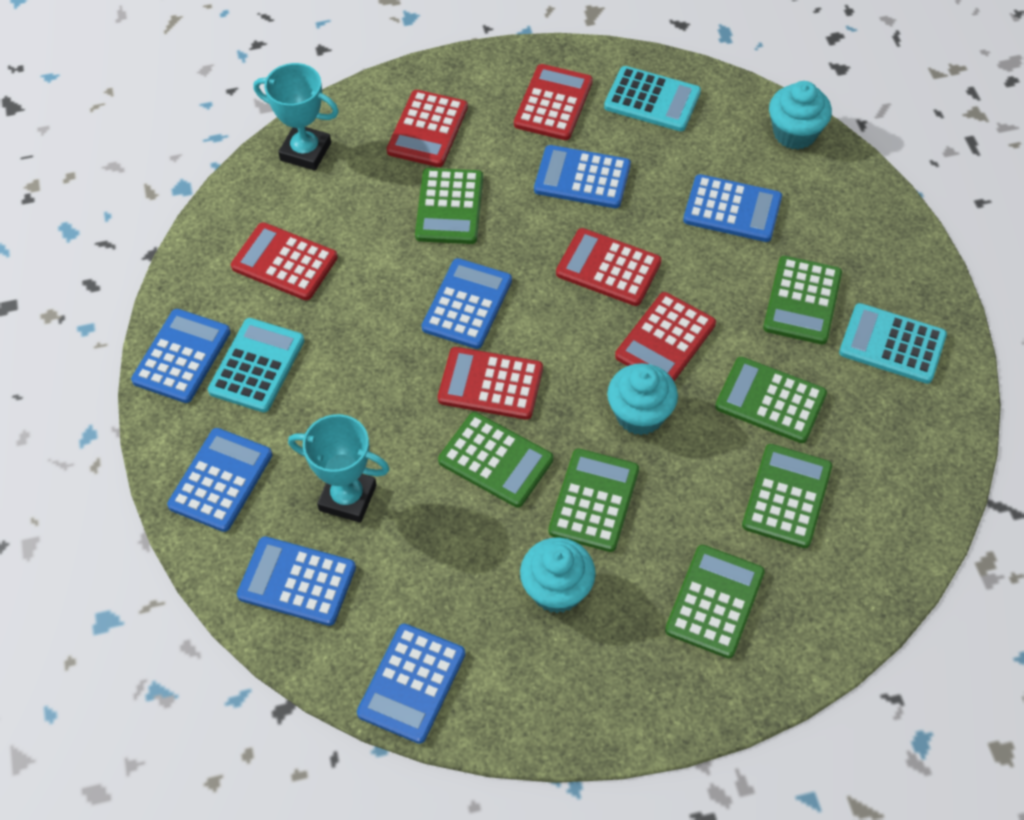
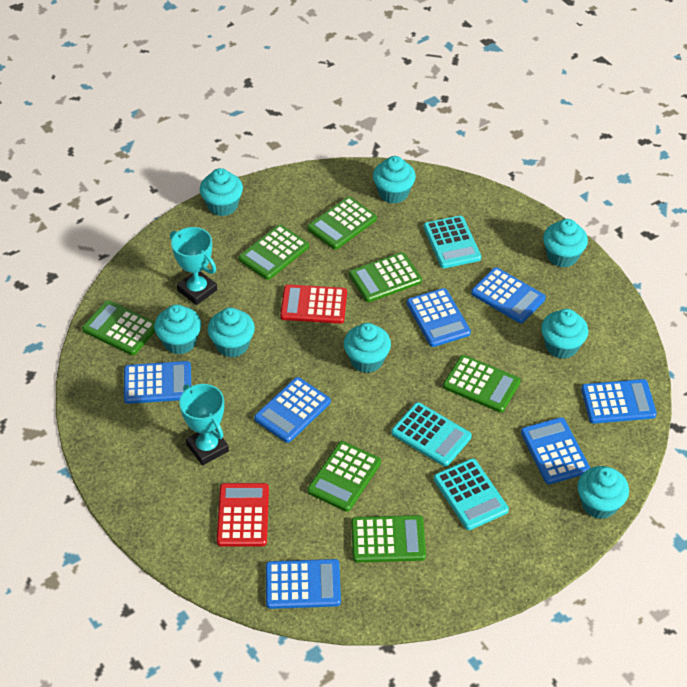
red calculator: [231,222,338,300] [387,90,468,167] [438,347,543,420] [514,64,593,140] [556,228,662,306] [615,292,716,381] = 6 -> [217,483,269,546] [280,284,347,324] = 2
turquoise cupcake: [520,537,596,613] [607,363,678,435] [769,81,832,150] = 3 -> [154,304,201,354] [200,168,243,216] [208,307,255,357] [344,323,391,373] [373,156,416,204] [541,309,588,359] [543,219,588,267] [577,466,629,519] = 8

